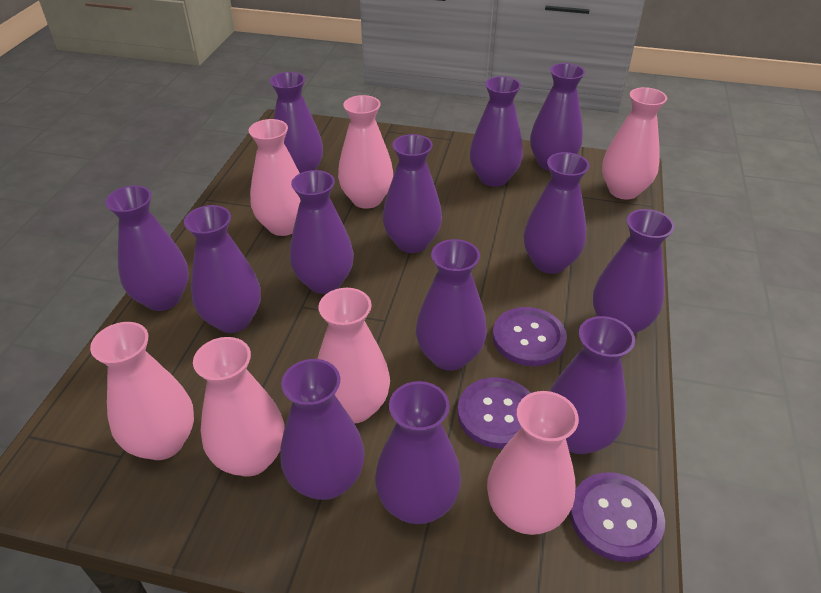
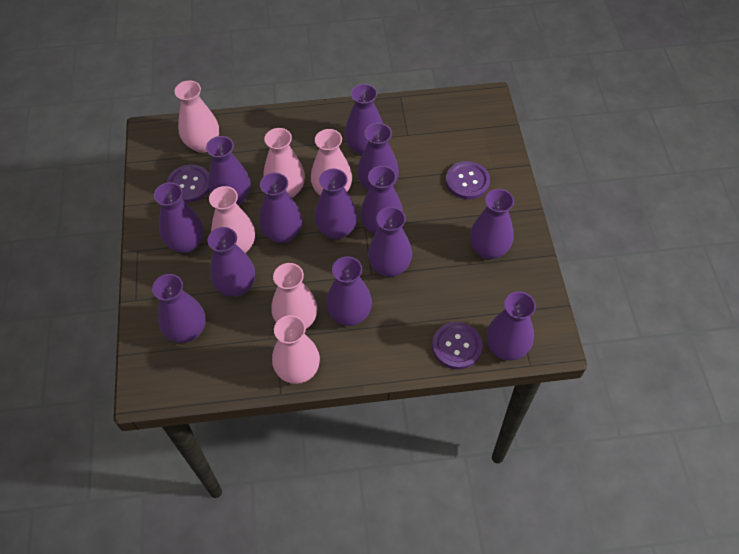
pink vase: [90,322,194,460] [193,337,285,477] [249,119,301,236] [318,288,390,424] [338,95,393,209] [487,391,579,535] [602,87,667,200] = 7 -> [175,80,219,153] [209,186,255,253] [263,128,305,198] [271,263,318,329] [272,315,320,384] [311,129,352,196] = 6

